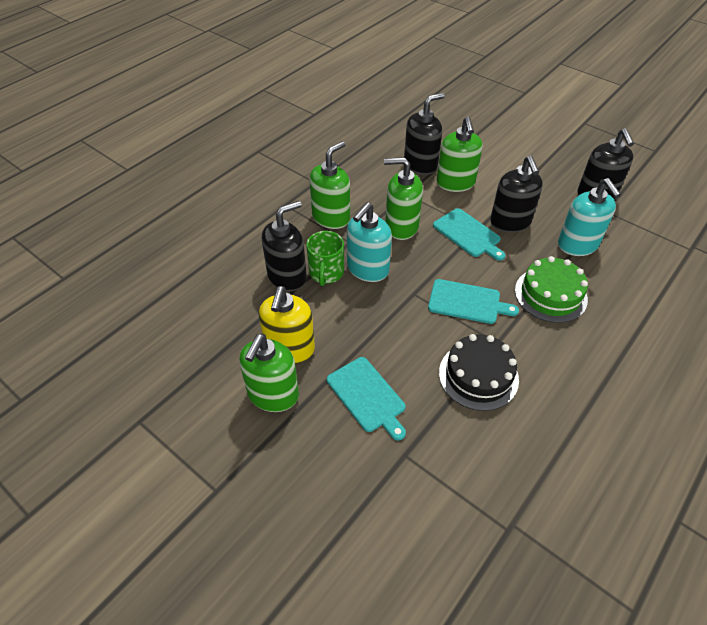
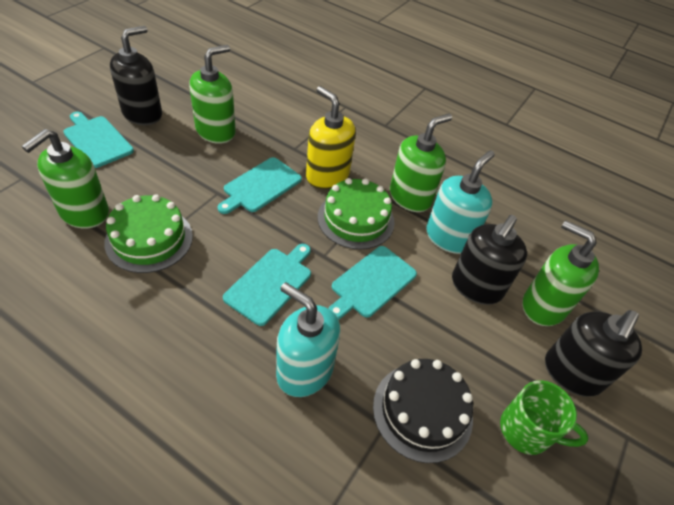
black soap dispenser: [261,201,307,291] [404,93,445,175] [490,155,543,233] [577,128,634,199] = 4 -> [110,26,162,125] [452,215,527,305] [545,310,642,397] = 3
green cake: [515,256,588,323] = 1 -> [104,194,193,273] [318,178,395,249] = 2
turquoise cutting board: [327,357,406,440] [428,279,519,324] [433,208,505,261] = 3 -> [63,112,134,168] [217,157,302,214] [223,244,311,326] [328,246,417,320] = 4

